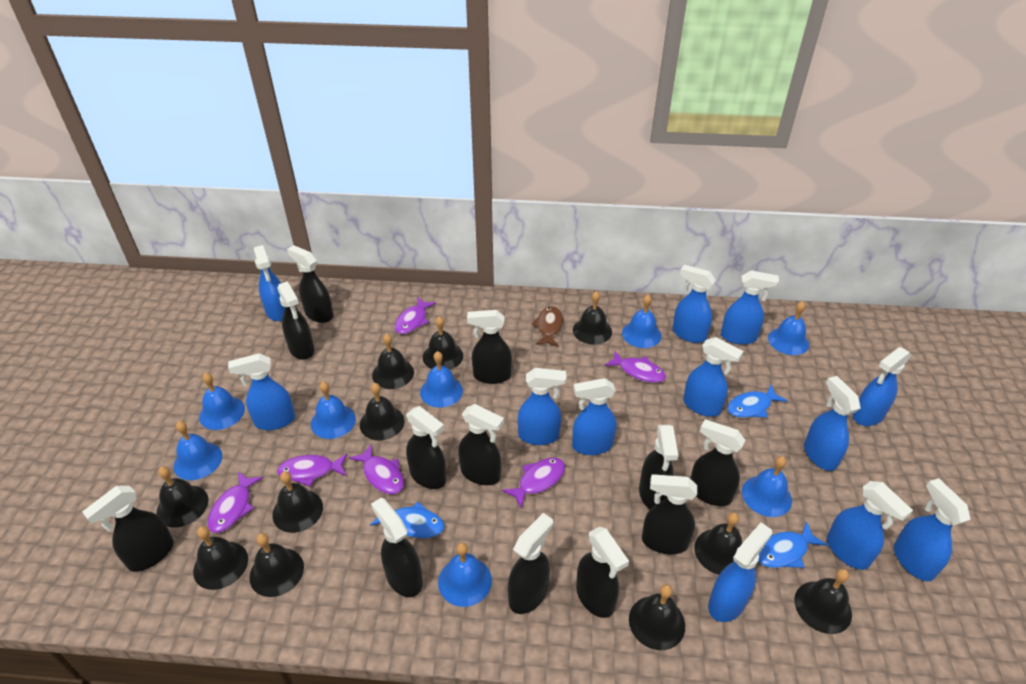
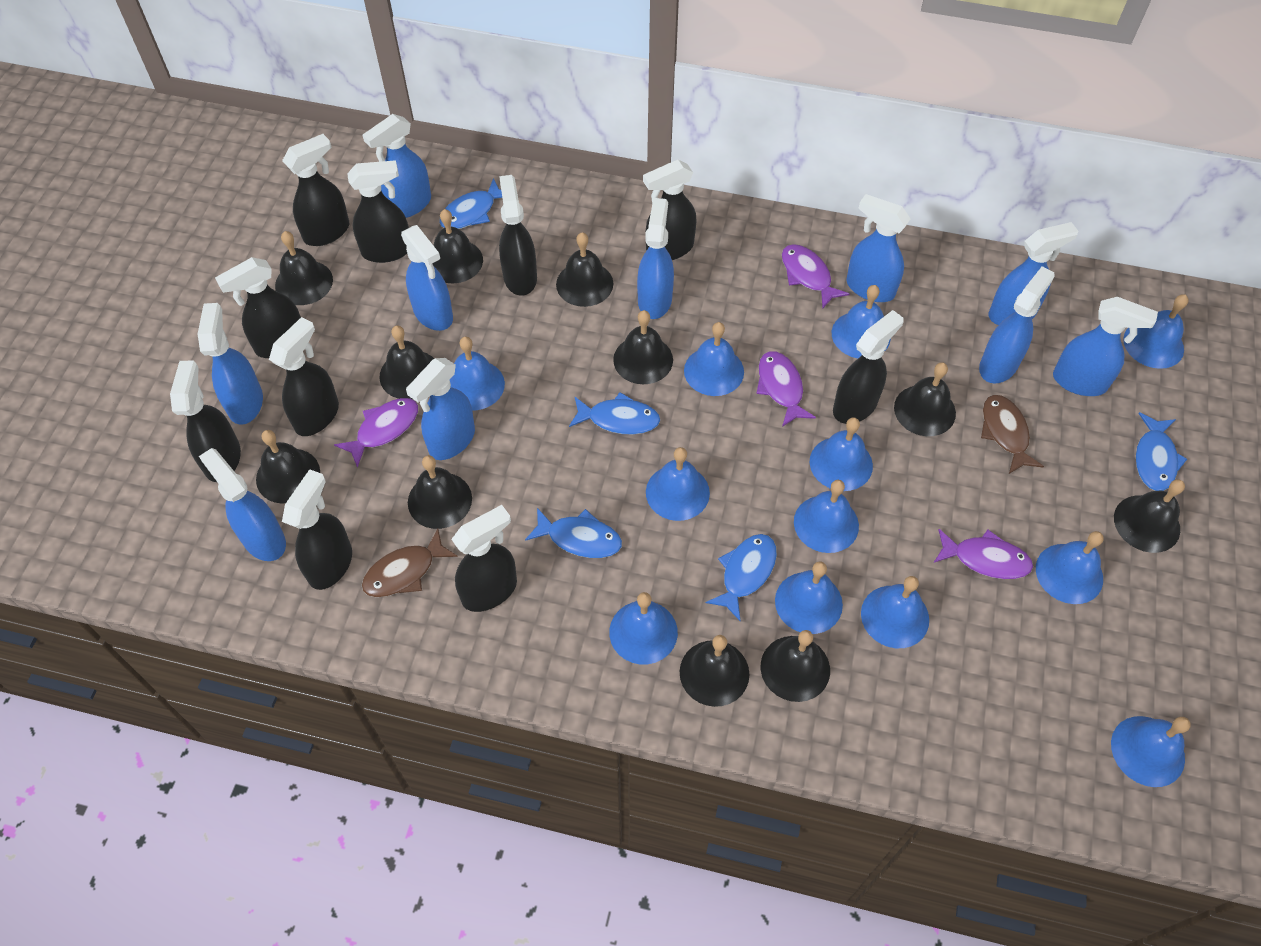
black spray bottle: [82,486,174,572] [277,281,314,360] [287,245,334,323] [371,497,423,597] [406,406,446,489] [459,404,504,485] [467,310,512,384] [508,513,553,614] [576,527,629,618] [639,425,678,509] [642,474,697,554] [690,419,745,506] = 12 -> [170,361,241,482] [215,257,301,358] [269,317,339,436] [282,134,349,246] [282,469,352,590] [347,160,409,263] [451,505,517,612] [499,175,537,296] [643,160,696,260] [833,310,904,424] = 10
blue bell: [174,421,222,480] [199,373,245,430] [311,381,356,439] [420,351,463,408] [438,542,492,607] [622,295,662,348] [742,456,792,517] [768,301,809,355] = 8 -> [450,336,505,410] [609,592,678,664] [646,447,710,521] [684,322,744,396] [775,561,843,634] [794,480,859,553] [810,417,873,491] [832,285,891,358] [861,576,929,648] [1036,531,1104,604] [1111,716,1191,787] [1123,294,1189,369] = 12
blue fish: [370,502,445,538] [727,385,787,418] [758,521,827,568] = 3 -> [439,178,502,229] [525,508,622,558] [569,392,660,435] [706,534,777,621] [1136,412,1187,491] = 5
blue spray bottle: [228,353,295,430] [254,245,285,321] [518,368,567,445] [572,378,617,455] [673,265,716,343] [683,337,744,417] [708,522,772,622] [721,270,779,345] [804,376,860,471] [827,481,913,570] [853,347,911,426] [894,478,971,581] = 12 -> [198,303,263,425] [199,448,286,561] [363,114,431,218] [401,225,453,331] [406,358,475,460] [637,198,674,319] [847,194,910,302] [979,266,1055,383] [989,222,1078,325] [1053,297,1158,396] = 10
brown fish: [531,306,563,347] = 1 -> [362,529,458,597] [981,395,1044,474] = 2
purple fish: [208,472,263,533] [277,453,348,487] [349,444,404,494] [395,297,436,334] [502,458,565,508] [605,351,666,383] = 6 -> [334,398,418,468] [756,351,816,427] [782,244,850,309] [934,529,1033,579] = 4

